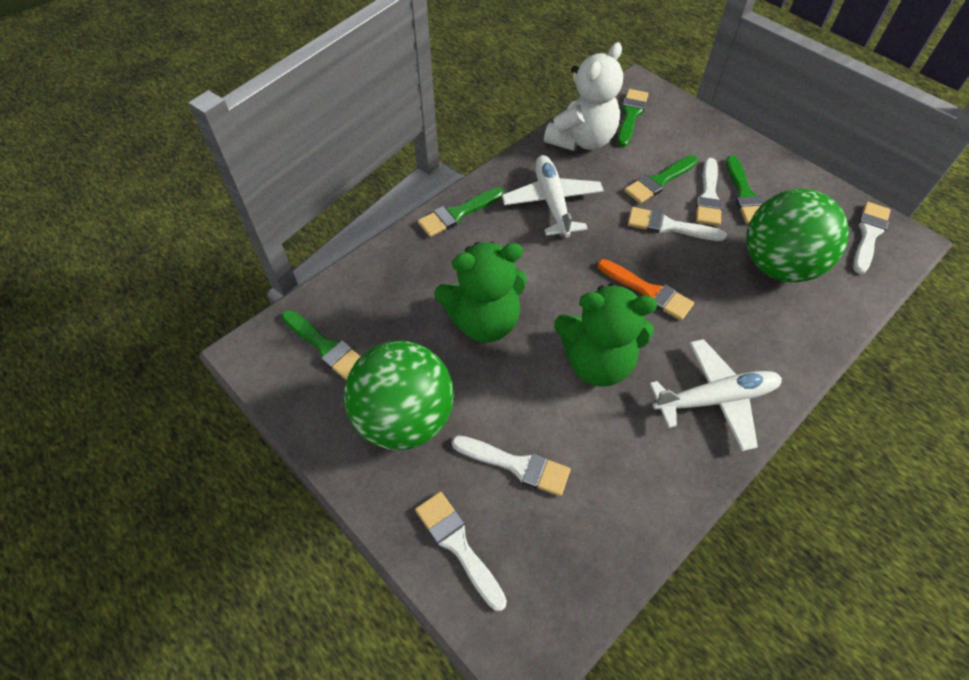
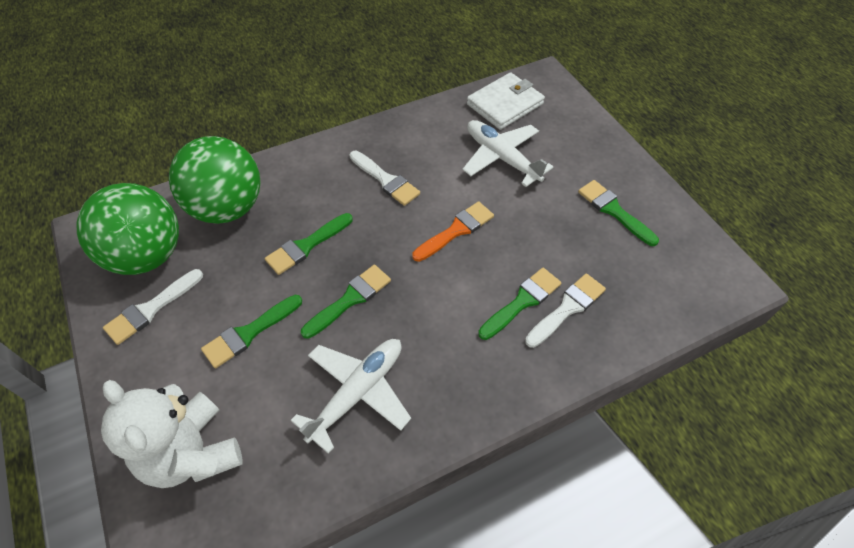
green teddy bear: [434,242,527,343] [554,283,657,387] = 2 -> none = 0
white brush: [415,492,507,611] [452,435,571,496] [628,207,726,241] [696,158,723,226] [853,202,891,274] = 5 -> [103,269,203,345] [350,151,420,206] [525,273,606,348] = 3
white wallet: none = 0 -> [467,72,545,130] = 1

